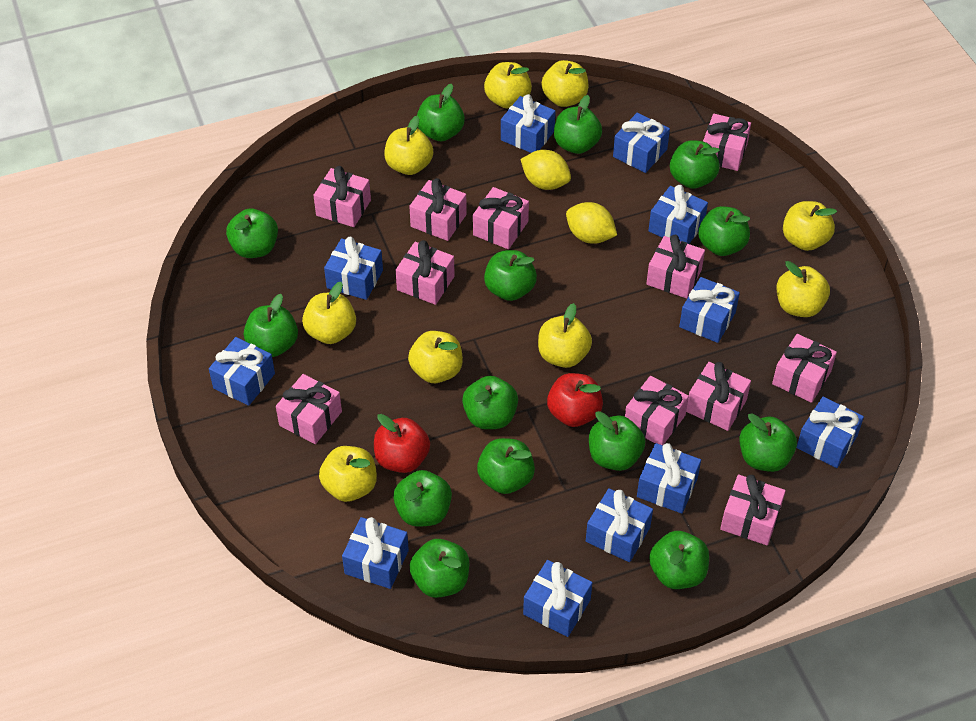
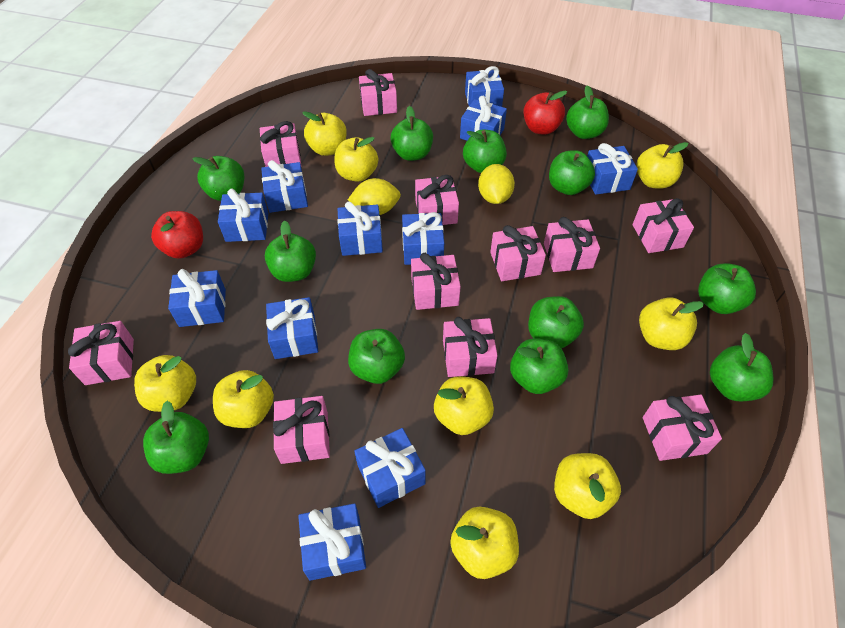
green apple: [226,208,278,258] [244,294,298,357] [393,470,452,527] [410,539,469,598] [417,84,465,141] [462,376,518,429] [477,438,535,494] [484,250,537,301] [554,95,602,154] [589,411,645,471] [649,531,709,589] [670,140,720,189] [698,206,750,256] [739,413,797,472] = 14 -> [143,401,209,474] [192,156,244,201] [265,220,316,282] [348,329,405,384] [391,106,433,161] [463,130,507,173] [510,338,569,394] [528,296,584,348] [549,150,595,195] [566,85,609,139] [698,263,756,314] [710,333,773,401] = 12

